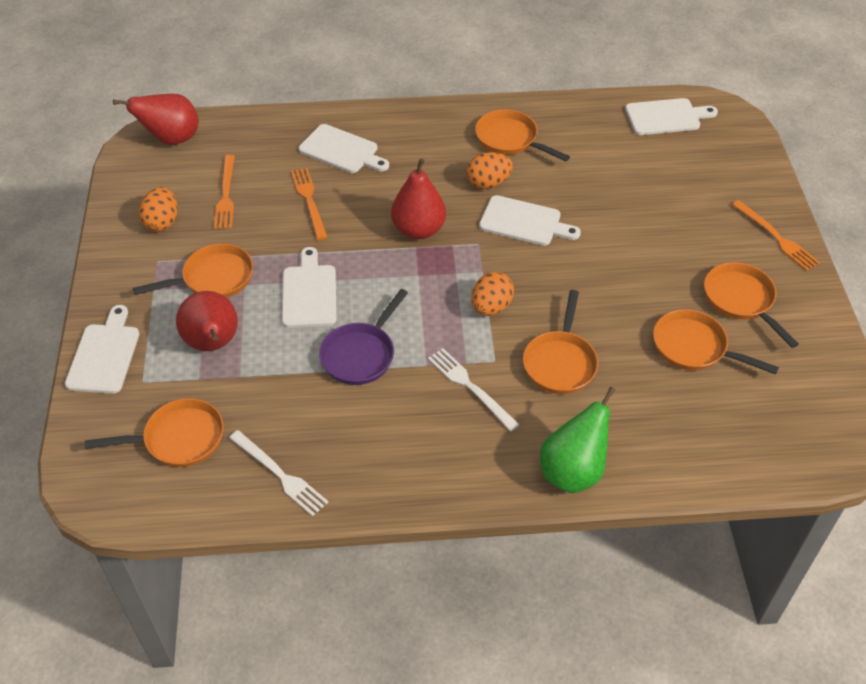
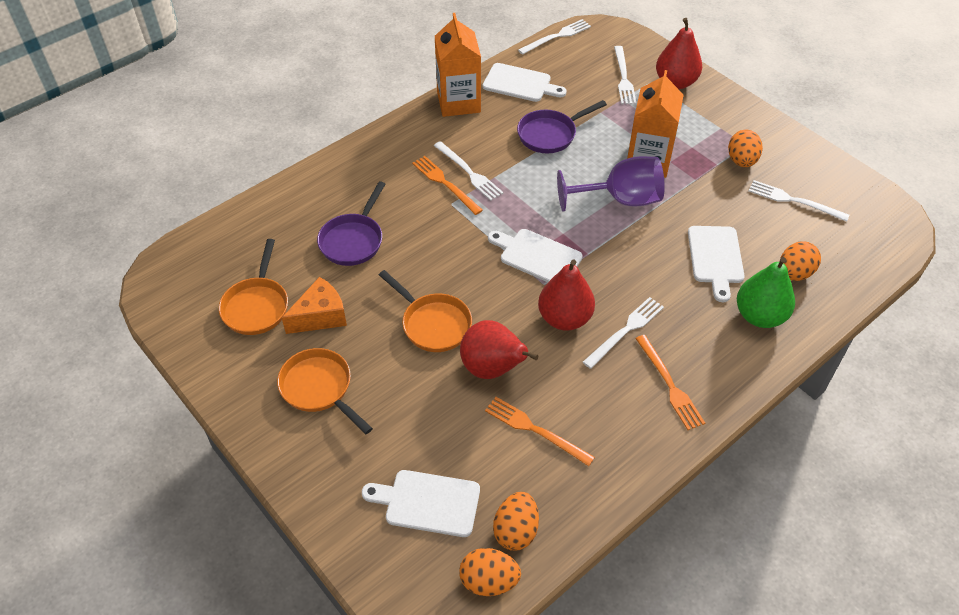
orange carton: none = 0 -> [435,13,481,117] [627,70,683,178] = 2
orange cheese: none = 0 -> [282,277,347,334] = 1
orange egg: [139,187,178,232] [466,152,513,189] [471,272,514,316] = 3 -> [459,548,521,596] [493,492,539,551] [728,130,763,167] [779,241,821,281] = 4
orange pan: [85,398,224,467] [133,244,253,298] [475,109,570,162] [523,290,598,394] [653,309,779,375] [704,262,799,348] = 6 -> [219,239,288,335] [277,348,373,434] [379,270,472,352] = 3
purple goblet: none = 0 -> [557,156,665,212] = 1
purple pan: [319,289,408,385] = 1 -> [317,181,386,266] [517,100,607,153] = 2
white cutting board: [65,305,139,394] [282,247,337,328] [299,124,389,173] [479,195,581,246] [625,98,718,135] = 5 -> [362,470,480,537] [483,63,567,102] [488,229,583,282] [688,226,745,302] = 4
white fork: [229,430,328,516] [428,348,520,431] = 2 -> [434,141,504,201] [518,19,591,55] [583,297,664,369] [614,46,636,104] [749,180,849,222] = 5

